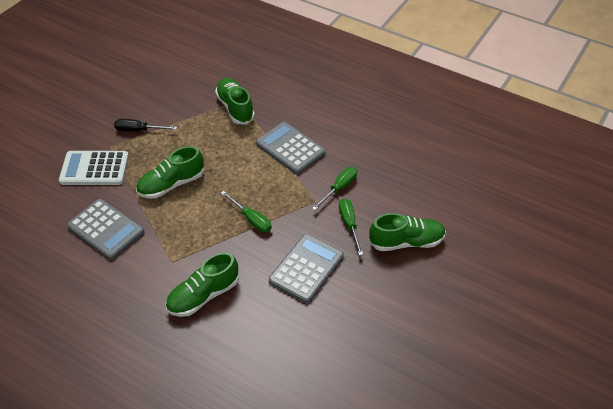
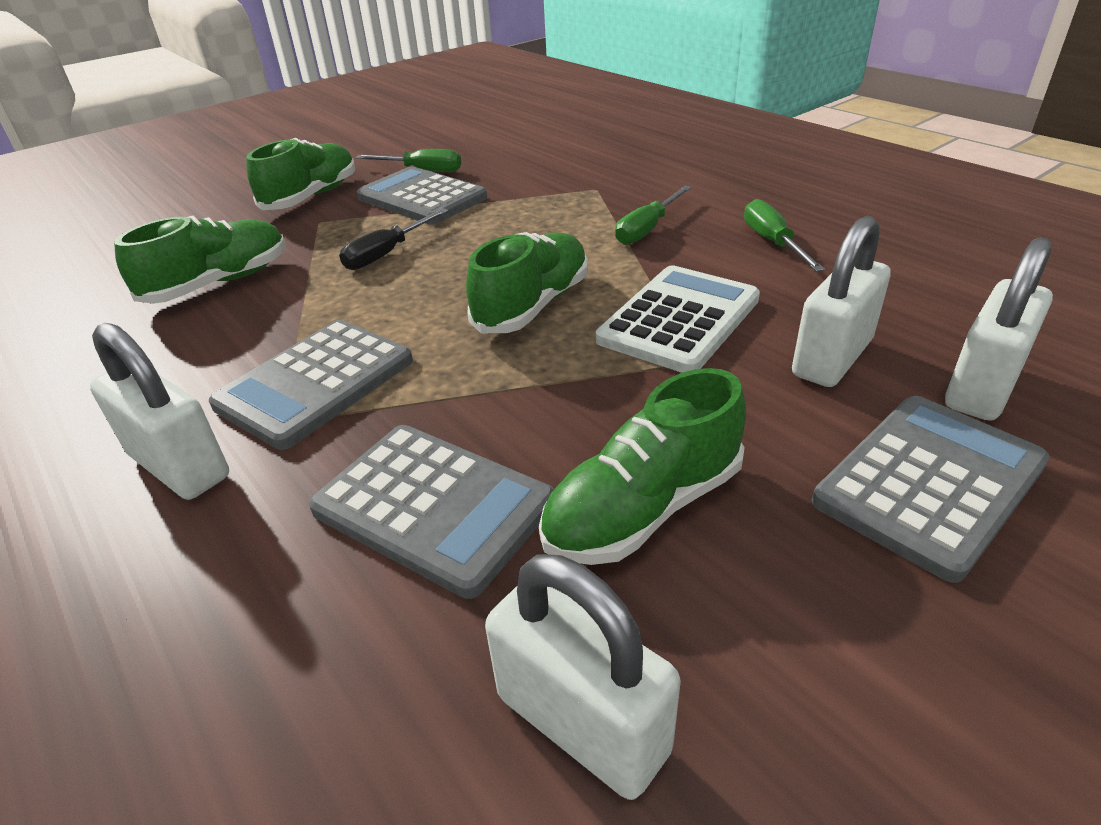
grey calculator: [67,199,144,260] [256,122,326,174] [269,234,344,303] = 3 -> [209,320,413,450] [309,425,554,599] [357,166,487,225] [812,396,1050,583] = 4
white padlock: none = 0 -> [90,323,229,500] [485,554,681,800] [792,216,891,387] [945,237,1053,421] = 4

